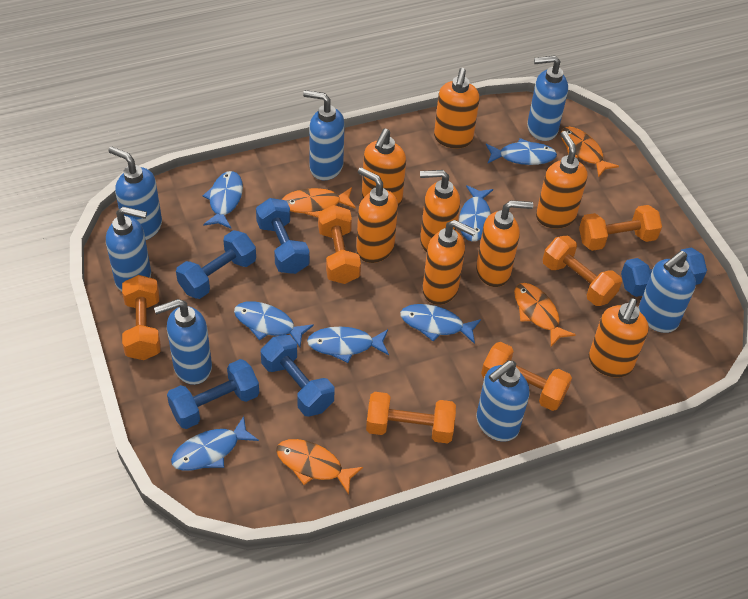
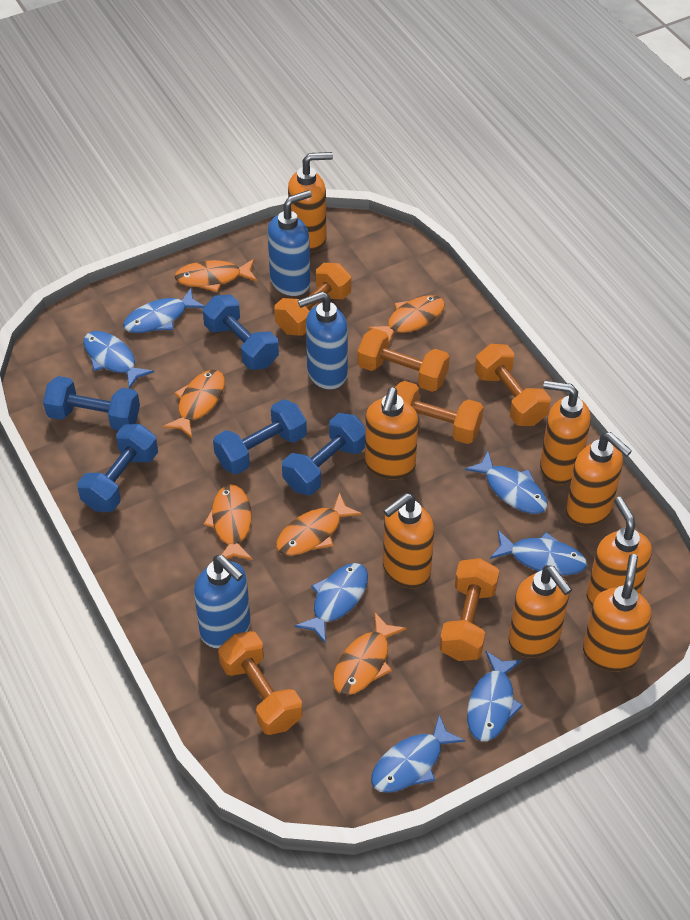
blue soap dispenser: [106,207,151,292] [108,146,162,240] [154,299,212,385] [303,90,345,180] [476,360,529,442] [527,55,568,141] [638,251,696,333] = 7 -> [194,555,251,649] [267,190,312,296] [298,291,348,390] = 3
orange fish: [276,439,363,495] [281,187,356,218] [514,283,576,346] [561,127,619,177] = 4 -> [163,370,225,438] [174,259,257,292] [204,484,252,560] [276,492,362,555] [333,613,406,695] [368,295,445,345] = 6

